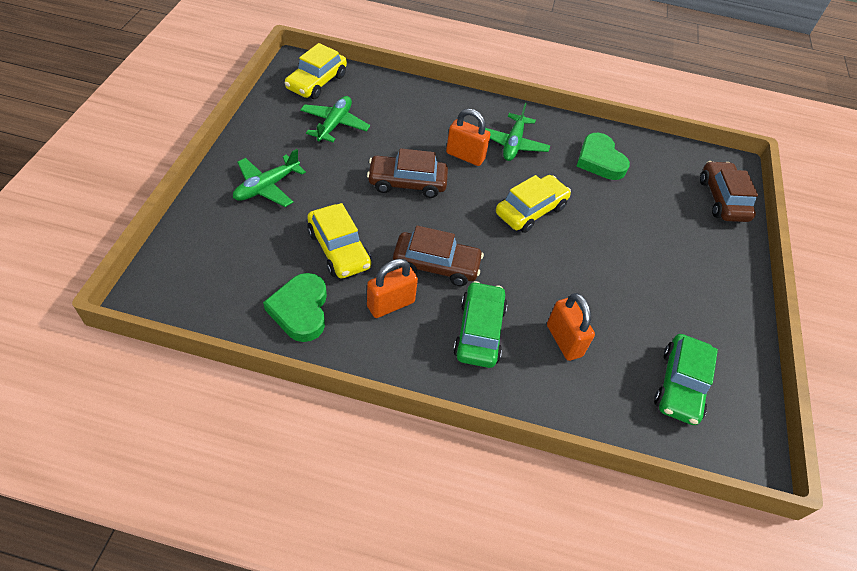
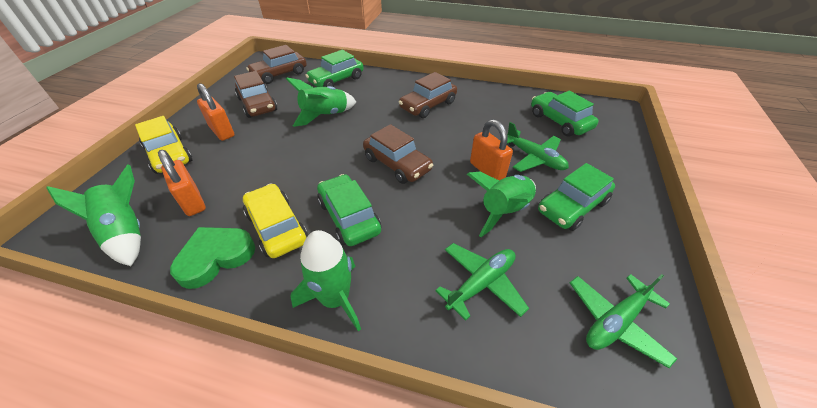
brown car: [367,148,448,198] [393,226,484,286] [700,161,758,222] = 3 -> [234,71,277,118] [246,45,307,84] [363,124,433,184] [399,72,457,118] = 4
green car: [453,281,507,368] [654,334,718,425] = 2 -> [305,50,364,87] [317,174,381,246] [531,91,599,137] [538,163,615,231] = 4
green heart: [263,273,327,342] [577,133,630,180] = 2 -> [170,227,255,289] = 1
green rocket: none = 0 -> [46,164,141,266] [286,77,356,127] [291,230,361,332] [467,172,536,237] = 4
yellow car: [285,43,347,99] [307,203,371,278] [496,175,571,233] = 3 -> [135,116,193,174] [243,183,308,258] = 2

